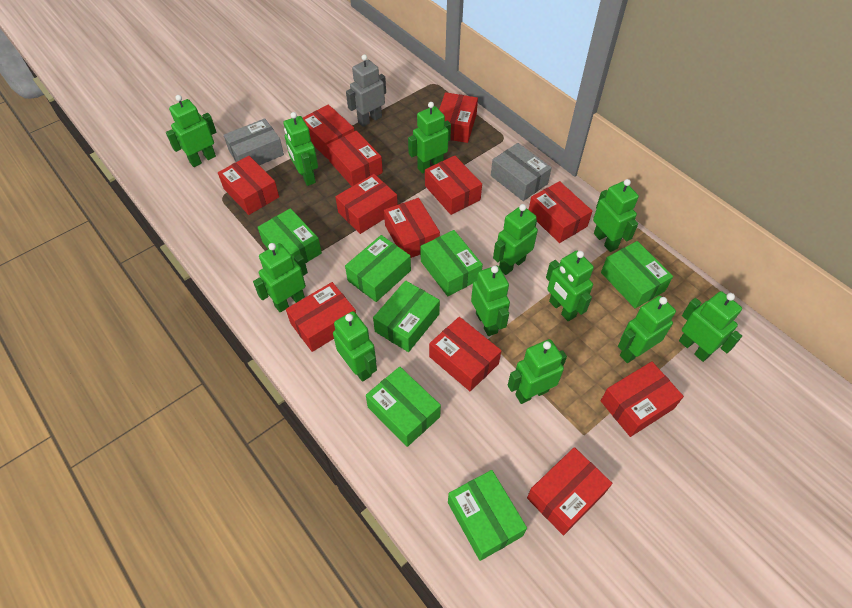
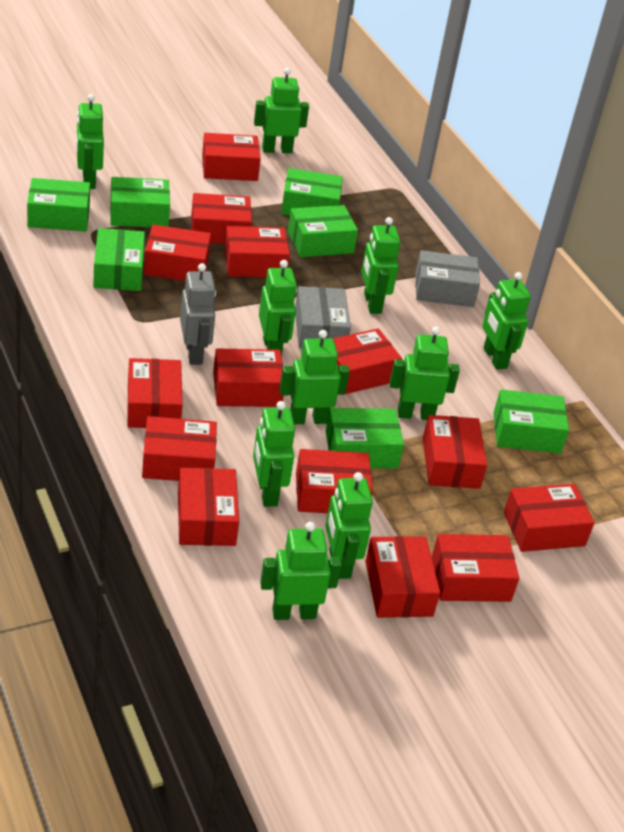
green robot: [166,95,216,167] [253,243,308,312] [284,112,318,186] [333,311,377,382] [408,102,451,174] [471,266,510,336] [493,204,538,275] [508,339,567,404] [546,251,594,321] [593,179,639,252] [618,296,676,363] [679,291,742,362] = 12 -> [76,94,104,189] [253,401,295,507] [254,68,309,153] [259,260,297,357] [260,522,342,620] [279,330,350,424] [325,472,373,579] [361,217,400,314] [390,327,460,420] [482,272,531,370] = 10
red box: [218,156,279,215] [286,282,356,352] [303,105,354,159] [327,131,383,186] [335,174,398,234] [384,198,440,258] [425,155,482,215] [429,317,502,391] [439,92,478,143] [527,447,612,535] [529,181,592,243] [601,361,684,437] = 12 -> [127,358,183,428] [142,416,217,481] [144,225,211,281] [178,468,239,546] [191,193,252,244] [202,133,261,181] [213,348,284,407] [224,226,290,277] [296,449,373,513] [333,328,402,395] [365,536,440,618] [423,415,487,489] [432,534,519,602] [504,484,595,552] = 14

